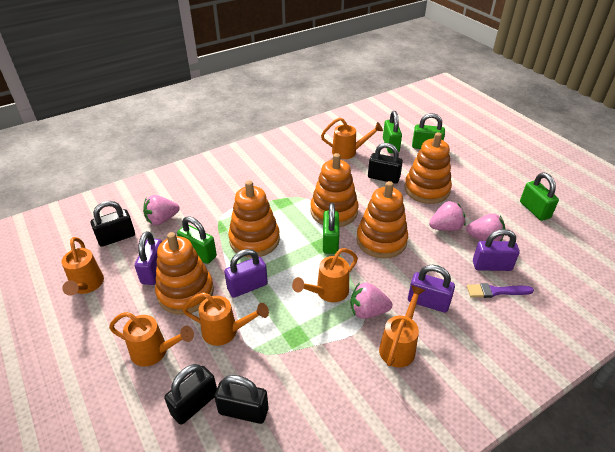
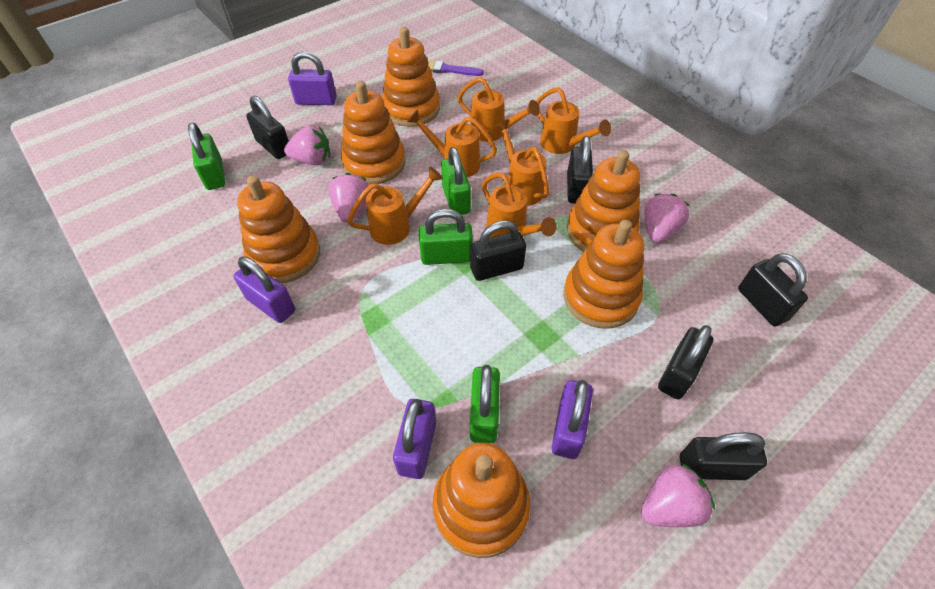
black padlock: [91,201,135,247] [164,364,217,425] [214,375,268,424] [368,143,403,184] = 4 -> [246,96,289,159] [470,220,526,281] [567,136,593,203] [658,325,713,399] [680,432,767,480] [738,253,808,326] = 6
green padlock: [177,216,217,264] [323,203,339,254] [383,111,402,153] [412,113,445,149] [520,173,559,221] = 5 -> [188,123,225,190] [419,209,473,265] [441,147,471,215] [470,365,500,443] = 4
orange stacking toy: [155,232,214,315] [228,180,280,258] [310,153,358,227] [356,181,408,259] [405,132,452,204] = 5 -> [237,175,320,283] [341,81,405,185] [382,27,440,127] [433,443,531,558] [563,220,644,329] [567,150,640,252] = 6

